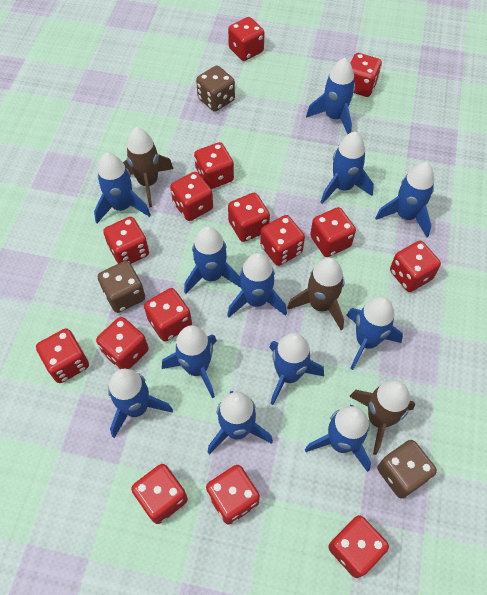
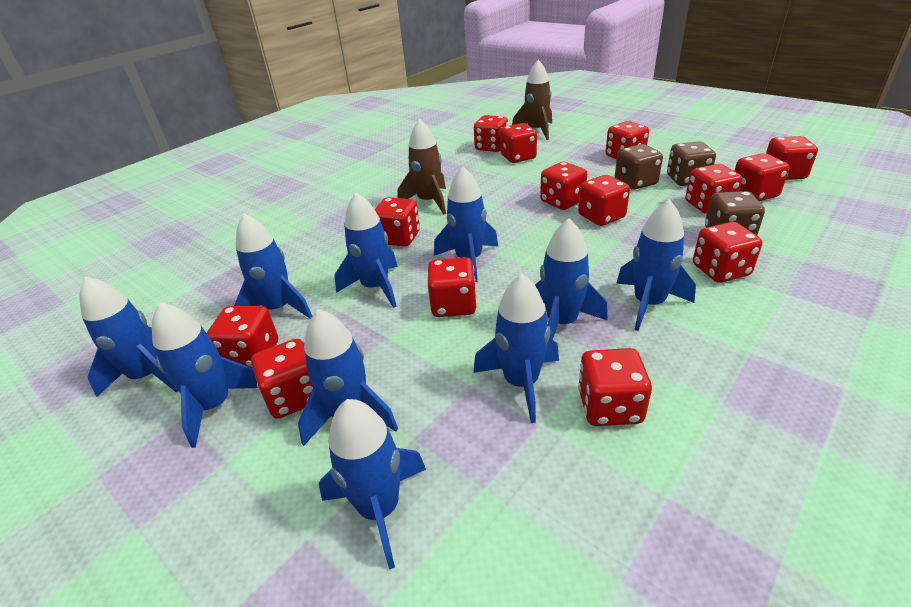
blue rocket: [94,153,151,223] [108,369,173,438] [162,325,217,398] [184,226,241,294] [208,391,273,455] [227,253,287,317] [269,333,324,405] [305,405,371,472] [306,58,355,134] [321,132,374,204] [347,297,403,370] [375,162,434,237] = 12 -> [79,276,178,397] [152,302,258,448] [234,213,312,319] [298,309,398,446] [319,399,426,569] [335,192,398,308] [434,166,498,282] [473,274,559,423] [535,218,608,340] [616,199,696,331] = 10
brown rocket: [123,127,174,207] [287,258,345,330] [349,380,415,455] = 3 -> [398,119,446,214] [512,60,552,140] = 2
red dice: [36,329,89,383] [96,317,149,369] [103,217,149,264] [131,464,188,524] [144,288,192,342] [170,172,213,221] [194,142,234,189] [206,465,260,524] [228,17,265,61] [228,193,270,242] [260,215,305,266] [310,207,356,257] [328,515,389,578] [350,53,382,97] [390,241,441,292] = 15 -> [207,306,278,368] [251,339,313,419] [374,197,420,246] [428,257,477,317] [474,115,508,152] [500,123,537,163] [540,162,587,210] [578,175,630,226] [578,348,652,426] [605,121,649,159] [685,164,742,214] [693,222,762,283] [734,153,790,201] [766,136,818,180] = 14

